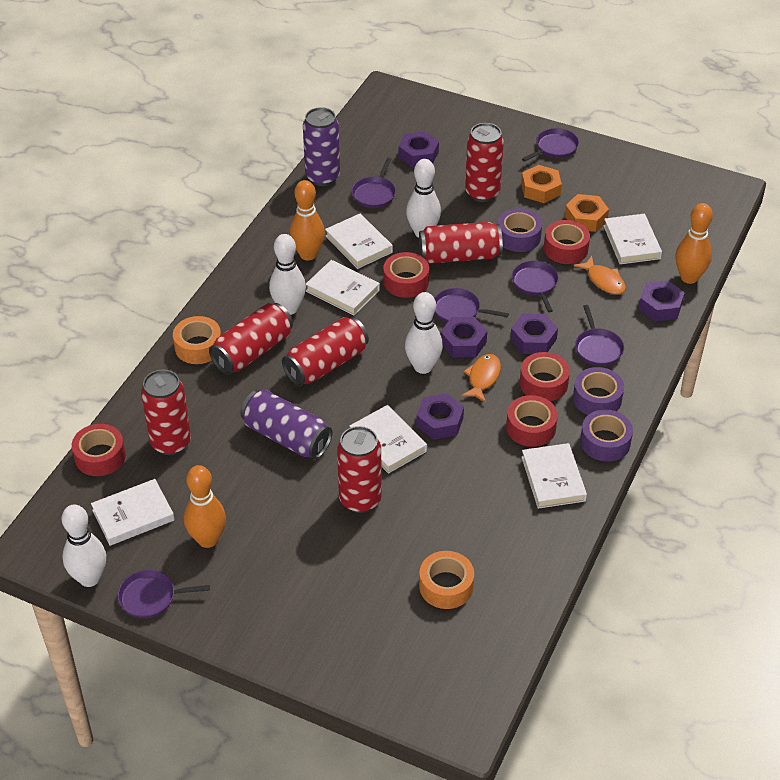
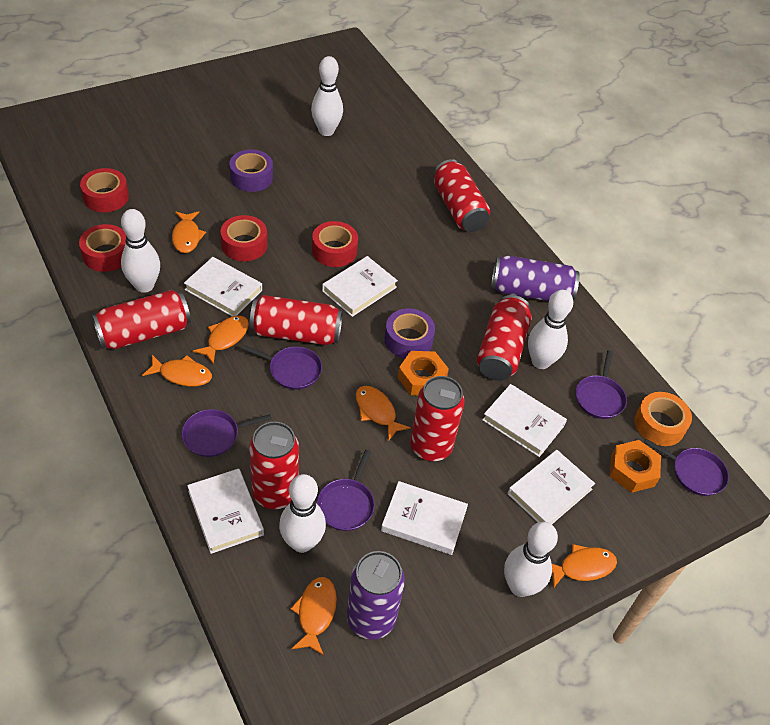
orange bowling pin: [184,465,226,548] [290,180,325,261] [675,203,713,284] = 3 -> none = 0
orange fish: [461,354,501,403] [574,256,626,294] = 2 -> [142,355,212,386] [172,211,206,253] [193,315,249,364] [290,577,337,656] [355,386,411,441] [551,544,617,589] = 6
orange tape: [173,316,221,364] [419,551,474,609] = 2 -> [634,392,692,446] = 1
purple nut: [398,132,439,167] [416,393,464,440] [440,317,487,357] [510,314,558,354] [639,280,685,322] = 5 -> none = 0
purple pan: [118,570,210,618] [352,158,396,208] [434,288,509,322] [512,261,559,312] [522,128,579,162] [575,305,624,366] = 6 -> [181,409,272,457] [241,344,322,390] [317,450,375,531] [575,350,627,419] [644,439,729,496] = 5
purple tape: [498,208,542,252] [573,367,624,415] [580,409,633,462] = 3 -> [229,150,273,192] [384,308,435,359] = 2
red tape: [72,424,126,476] [383,252,429,298] [506,395,558,447] [520,352,570,401] [544,220,590,264] = 5 -> [79,224,126,272] [80,168,129,212] [221,215,267,261] [312,221,358,267] = 4
white bowling pin: [62,505,106,587] [269,234,306,315] [405,292,443,374] [406,159,441,238] = 4 -> [121,209,160,293] [279,474,326,553] [311,56,343,136] [504,522,558,597] [528,290,573,369] = 5

